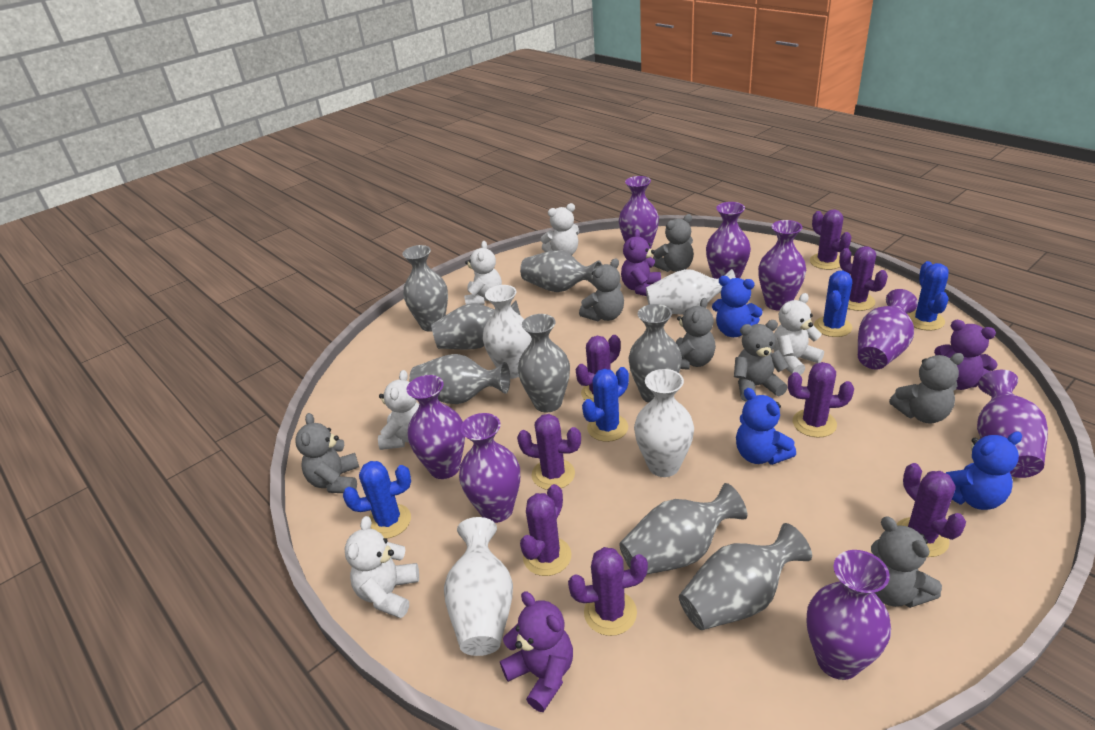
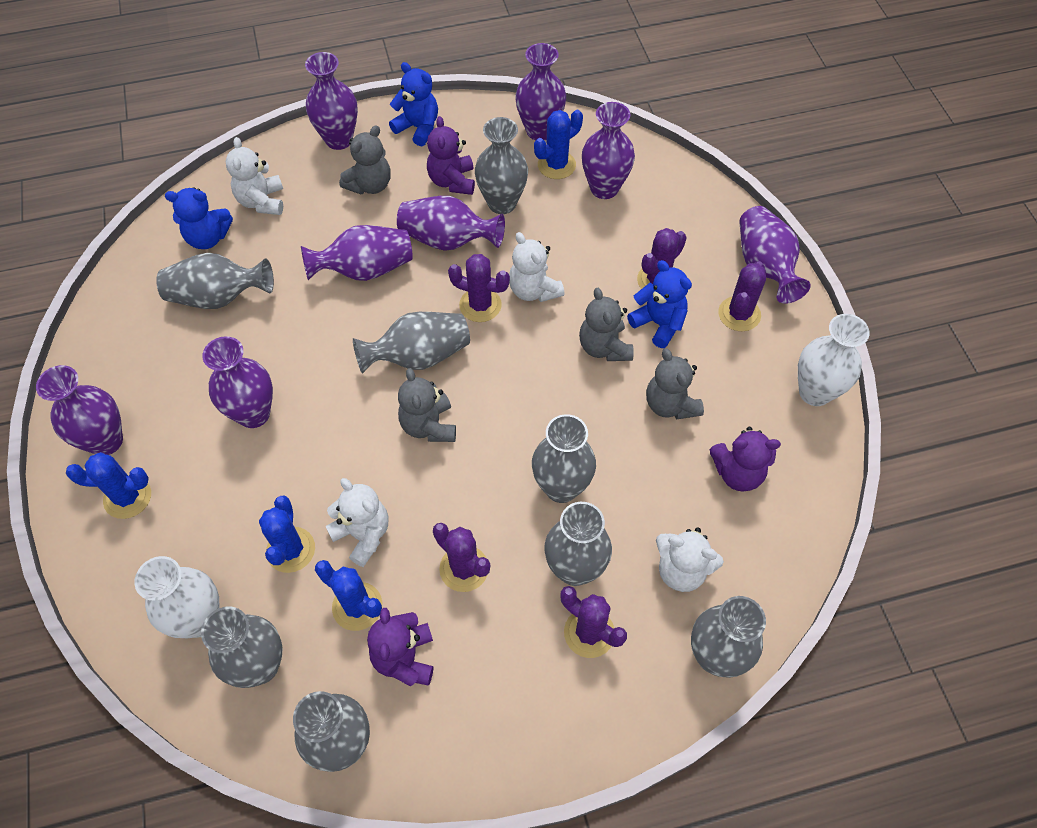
grey teddy bear: [295,413,359,493] [579,258,624,321] [653,214,694,272] [676,298,716,370] [734,320,789,402] [871,516,942,608] [889,353,964,424] = 7 -> [339,126,390,194] [398,368,456,442] [579,288,634,361] [646,348,704,420] = 4
purple cactus: [517,414,581,490] [520,484,571,576] [568,547,648,636] [576,335,621,402] [788,362,854,438] [810,209,851,270] [839,246,888,311] [897,463,966,557] = 8 -> [433,523,490,592] [448,254,510,322] [561,586,627,658] [637,228,687,289] [718,261,766,331] = 5
white teddy bear: [345,516,419,618] [378,370,419,450] [464,241,502,305] [541,203,579,255] [773,293,824,375] = 5 -> [226,137,283,215] [326,478,388,567] [509,232,564,302] [656,527,724,592] = 4
white vase: [444,517,513,656] [483,285,532,379] [634,369,694,477] [646,269,736,315] = 4 -> [134,556,219,638] [798,314,870,406] = 2

